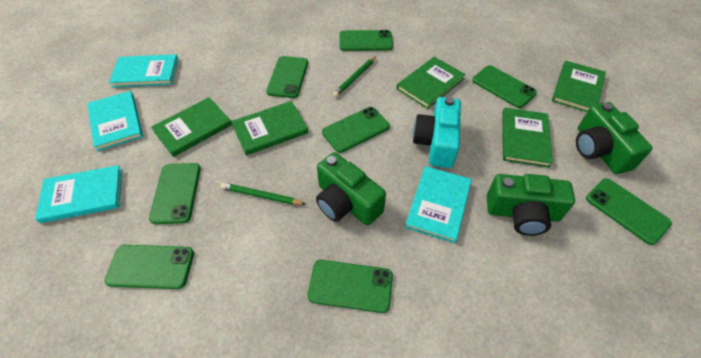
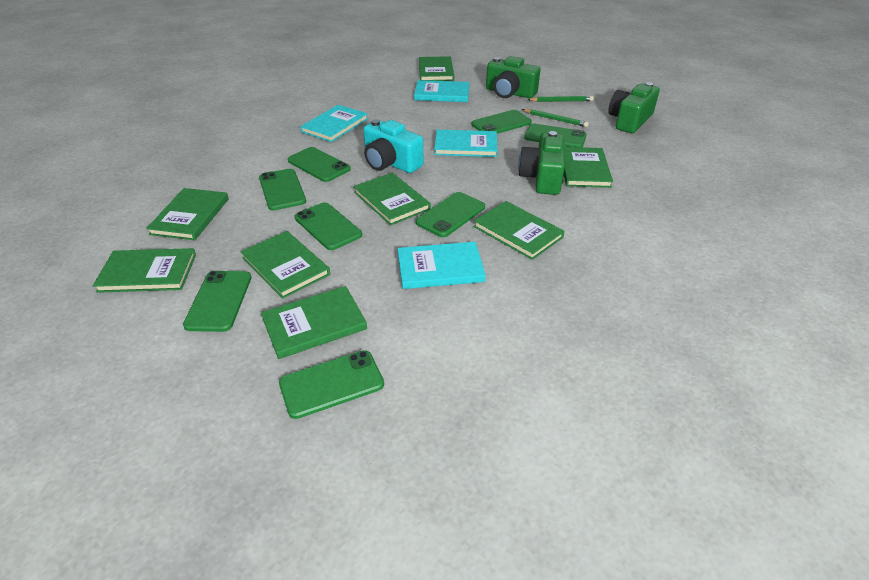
green book: [151,97,232,157] [231,101,308,155] [396,57,466,109] [502,108,553,168] [552,61,606,112] = 5 -> [93,248,196,293] [146,188,229,240] [241,231,330,299] [261,286,367,359] [354,173,431,225] [419,56,454,81] [474,201,565,260] [564,147,613,188] = 8

